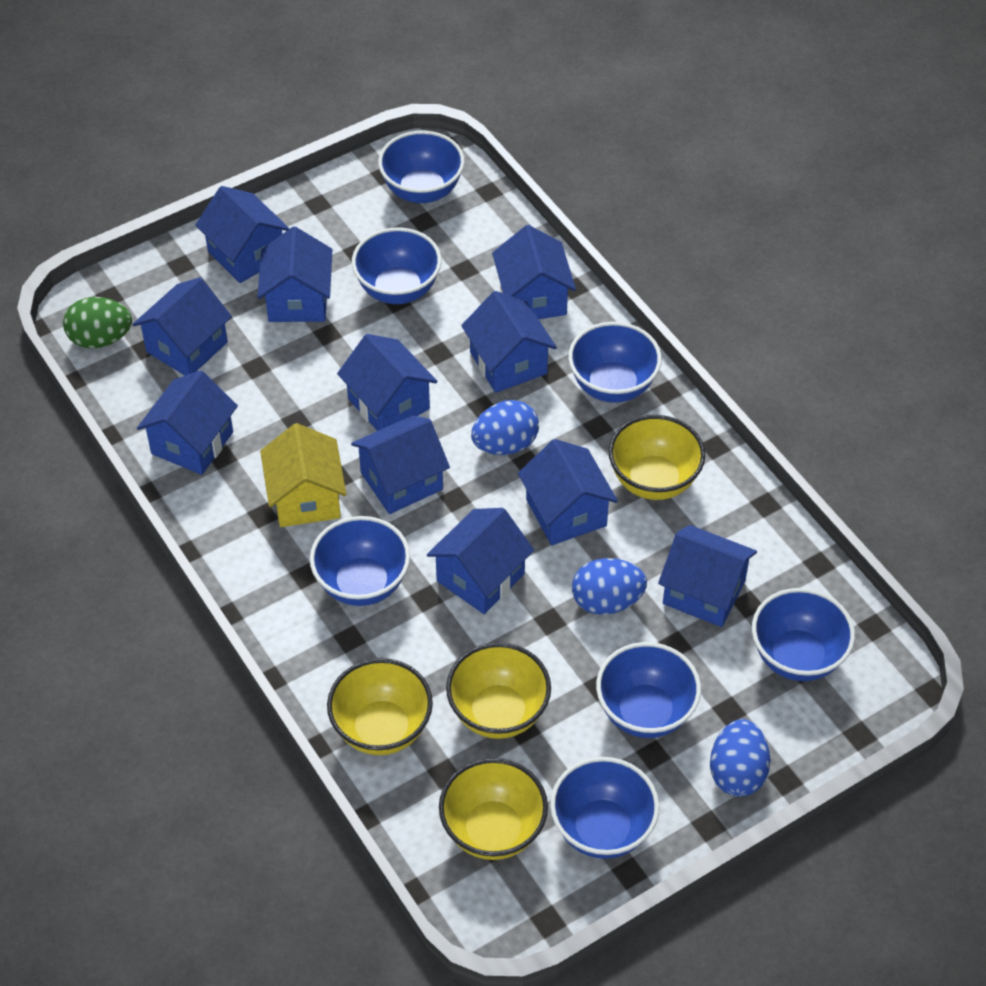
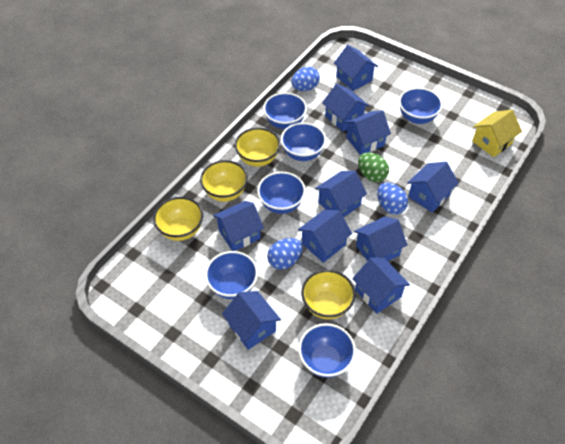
blue bowl: [310,516,410,606] [352,227,442,304] [378,131,465,203] [550,757,659,859] [568,322,662,403] [596,642,701,738] [752,588,855,681] = 7 -> [205,251,258,299] [257,172,306,214] [263,92,307,129] [281,122,326,161] [298,323,356,378] [399,87,443,124] = 6
blue house: [132,277,232,376] [137,370,238,475] [195,186,290,283] [257,227,332,322] [337,334,437,431] [351,415,450,514] [427,508,534,614] [461,291,557,393] [492,225,576,319] [518,439,618,545] [658,525,757,627] = 11 -> [213,201,264,251] [222,291,281,350] [298,210,352,263] [315,171,367,218] [322,84,369,132] [334,45,378,91] [344,110,391,155] [352,257,410,314] [354,216,408,261] [407,162,459,213] = 10

